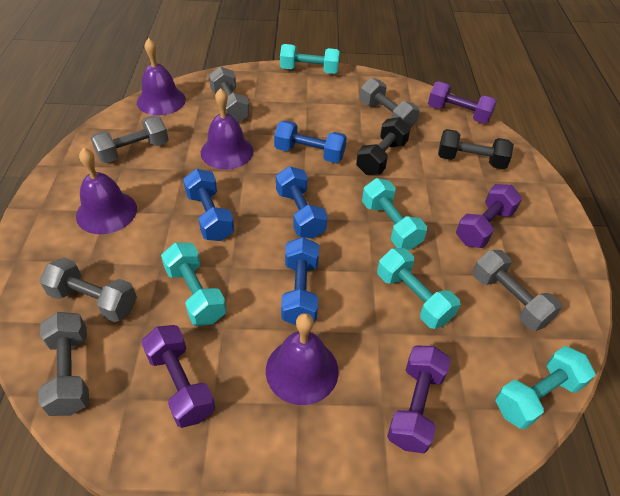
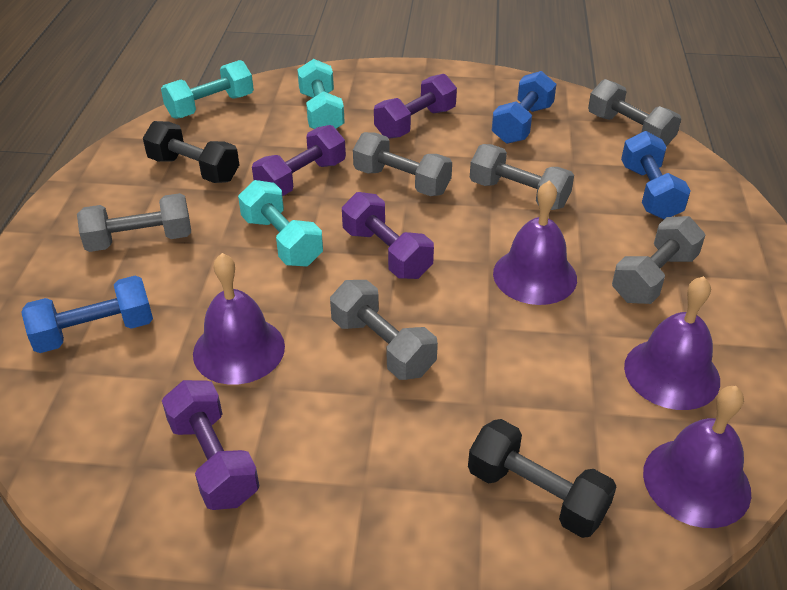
blue dumbbell: [183,169,234,241] [274,120,347,163] [276,166,328,239] [281,237,319,325] = 4 -> [21,276,153,353] [492,71,557,144] [621,131,691,220] = 3
turquoise dumbbell: [161,243,226,326] [280,44,340,74] [362,178,427,250] [377,248,460,329] [495,346,595,430] = 5 -> [161,60,254,119] [238,180,323,266] [297,59,345,129] = 3

